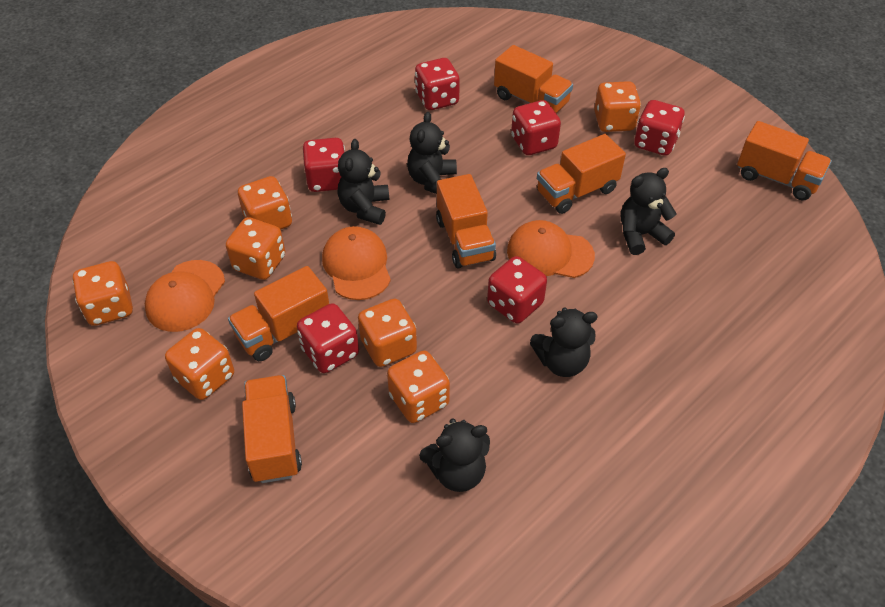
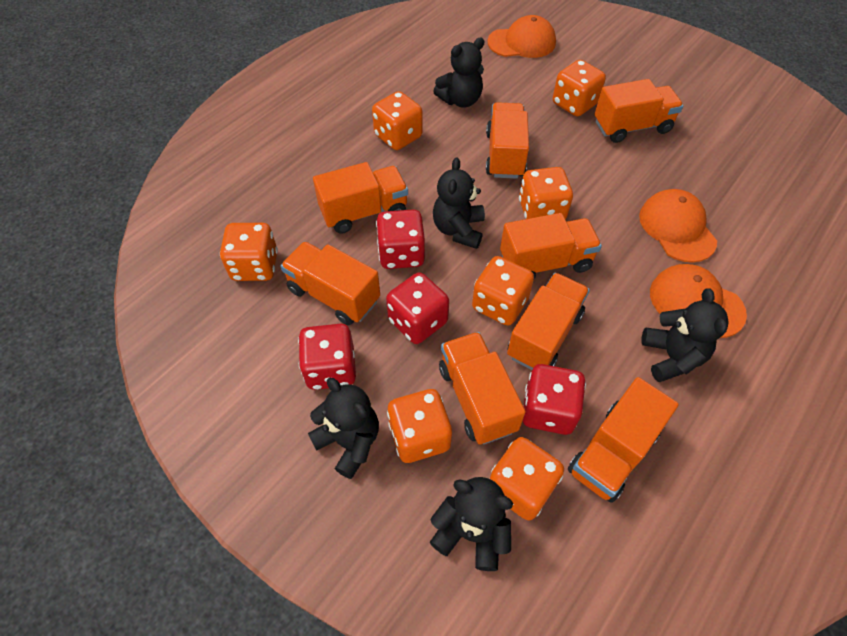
orange truck: [228,266,329,361] [242,375,302,483] [436,174,496,268] [494,45,573,113] [537,134,626,214] [737,121,832,200] = 6 -> [280,241,380,325] [313,162,408,234] [439,332,526,445] [486,102,529,179] [500,213,602,279] [507,273,590,370] [568,377,679,503] [595,79,683,143] = 8
red dice: [297,303,359,373] [303,138,345,192] [415,58,460,110] [487,256,547,324] [511,100,561,155] [634,100,685,156] = 6 -> [298,324,356,390] [376,209,425,269] [386,272,449,344] [523,364,586,435] = 4

